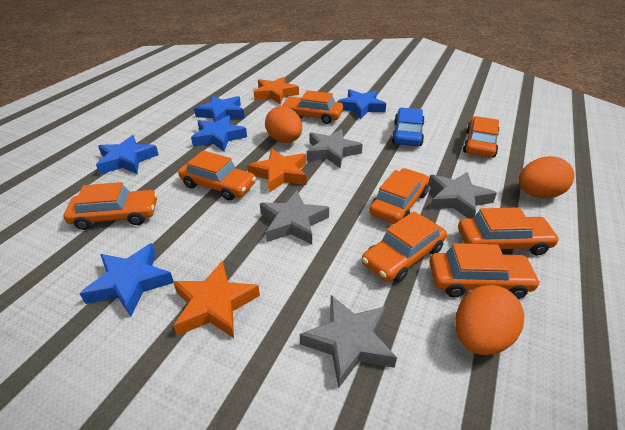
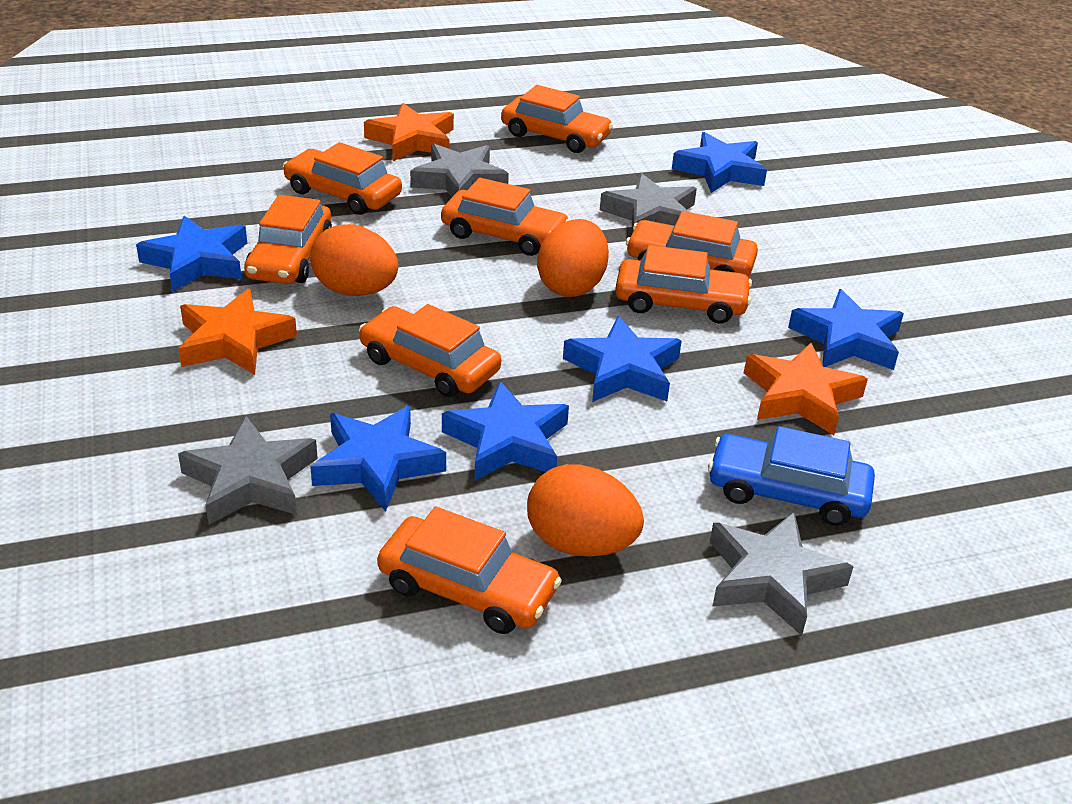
blue star: [79,243,174,317] [96,135,159,174] [191,115,247,151] [194,96,245,122] [337,89,386,119] = 5 -> [136,216,247,291] [310,406,446,512] [442,381,569,480] [563,316,682,402] [672,132,767,193] [788,289,904,370] = 6

